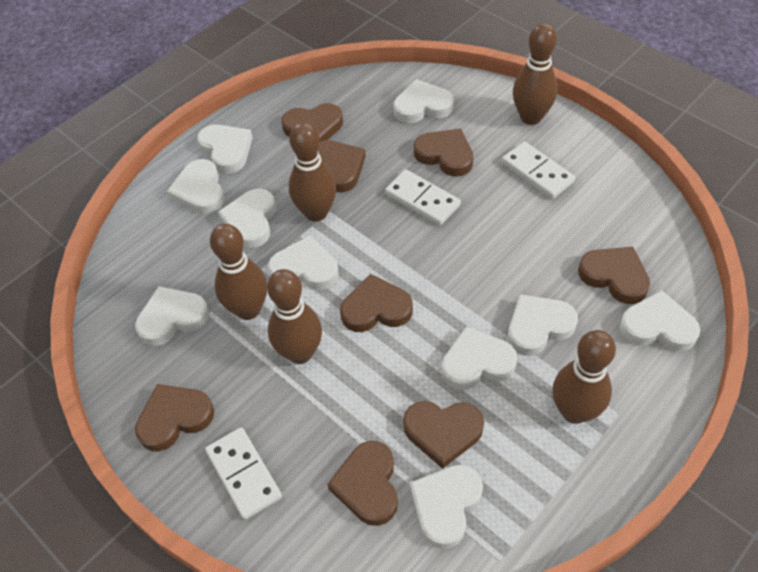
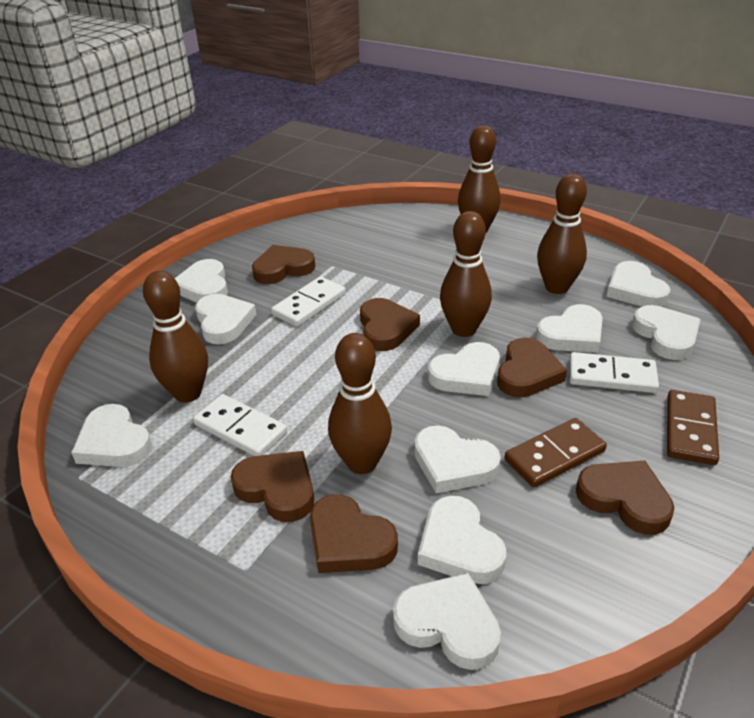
brown domino: none = 0 -> [505,418,607,488] [667,390,719,465] = 2
brown heart: [135,384,214,452] [281,103,343,142] [318,140,366,193] [327,441,398,526] [340,274,413,332] [403,401,484,469] [414,129,473,177] [578,247,650,304] = 8 -> [231,451,314,522] [252,245,315,284] [310,494,398,573] [360,298,420,351] [497,338,567,398] [576,461,675,535] = 6

